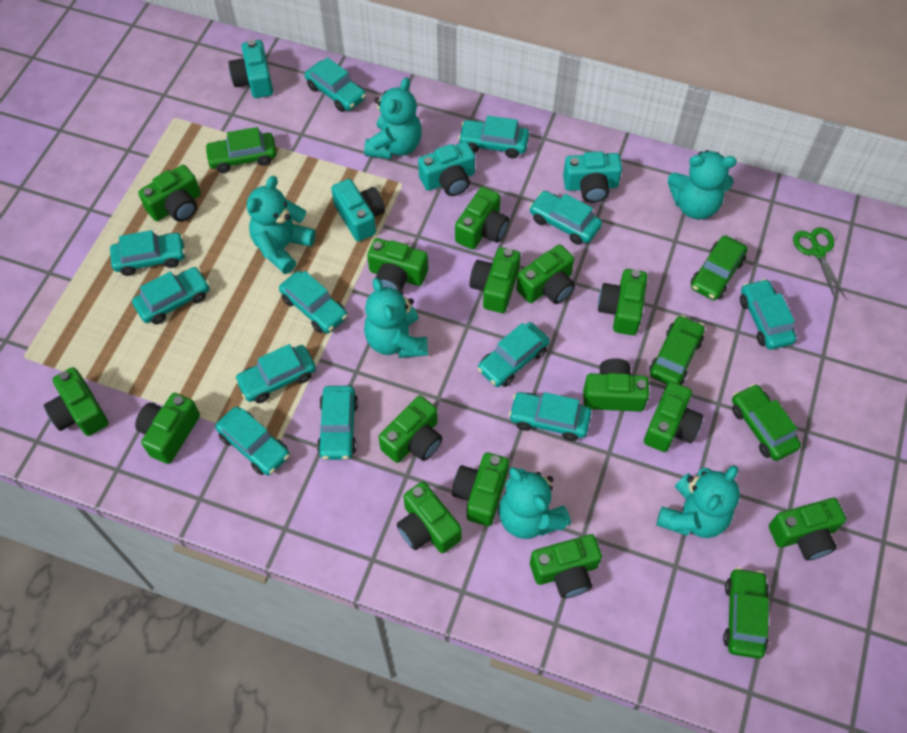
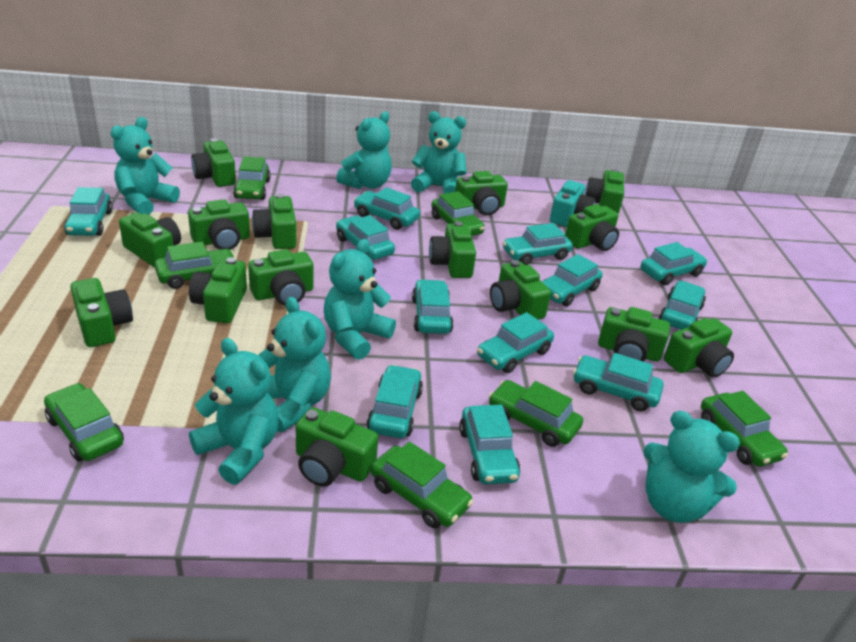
green car: [205,127,277,173] [649,315,705,385] [690,235,748,300] [723,567,769,659] [732,384,801,461] = 5 -> [44,383,124,462] [155,242,234,289] [233,157,271,200] [371,442,474,528] [431,191,485,236] [489,380,583,447] [701,391,788,467] = 7
green scissors: [793,227,846,301] = 1 -> none = 0
turquoise camera: [228,40,273,98] [331,179,385,242] [418,142,475,196] [563,151,622,203] = 4 -> [550,180,596,227] = 1
turquoise teddy bear: [247,176,316,274] [364,78,422,159] [364,278,428,358] [499,467,571,539] [656,465,740,538] [668,150,737,219] = 6 -> [111,117,180,215] [189,338,279,485] [259,297,331,432] [324,239,396,360] [336,112,392,189] [411,111,466,194] [644,411,740,523] = 7

